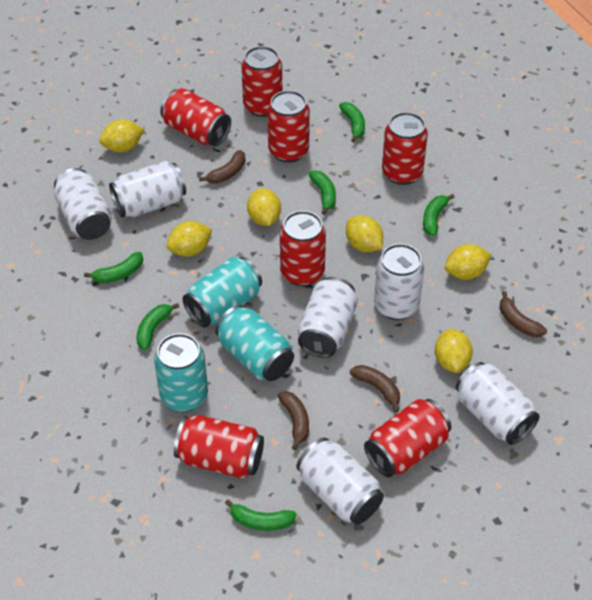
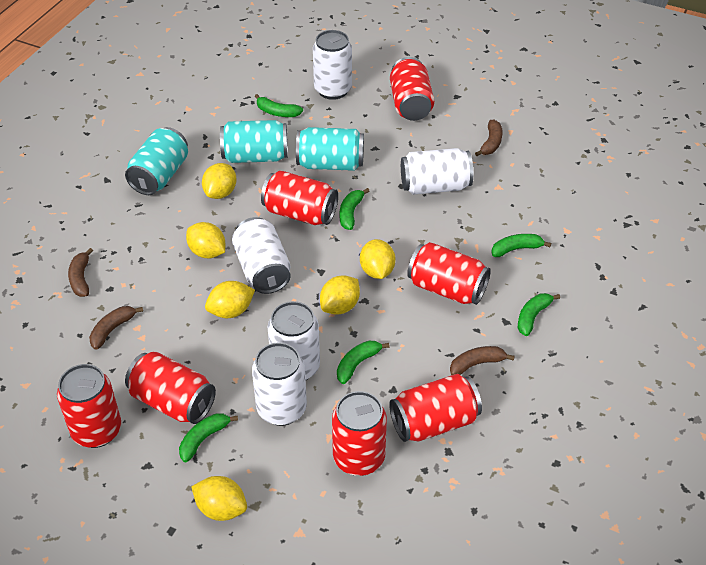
white can: [54,168,112,240] [109,161,186,217] [296,438,384,525] [298,277,358,358] [374,244,424,320] [456,362,540,445] = 6 -> [232,217,291,294] [252,343,307,426] [268,301,320,380] [313,30,352,100] [401,148,473,195] = 5

